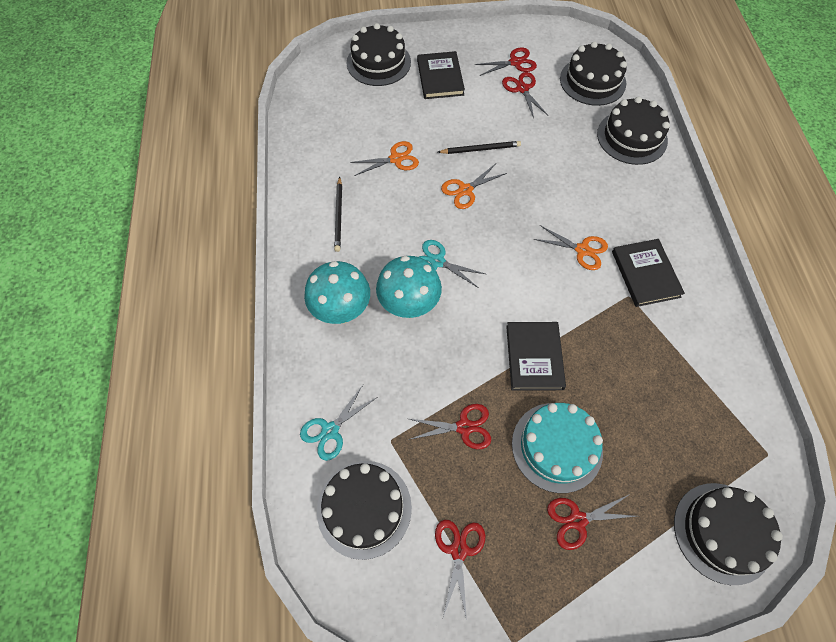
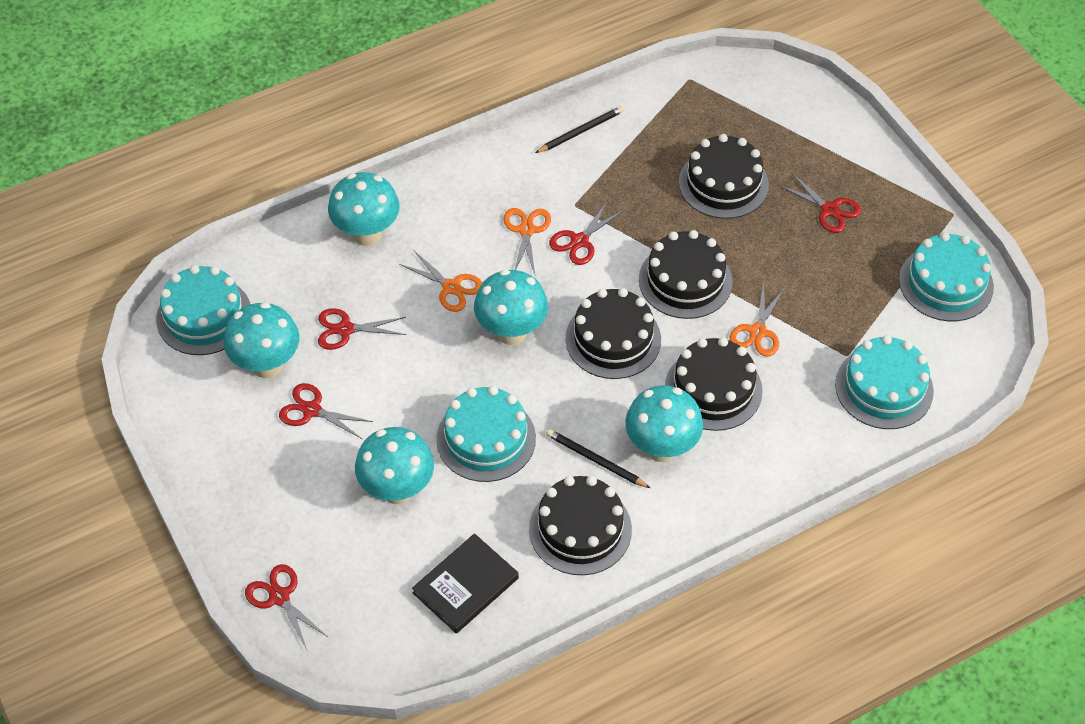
black book: [417,51,465,99] [506,322,566,391] [612,239,685,307] = 3 -> [412,533,519,634] = 1
turquoise cake: [512,403,603,493] = 1 -> [156,265,250,355] [436,386,536,482] [835,335,934,429] [899,232,994,321] = 4
turquoise mushroom: [304,261,370,324] [376,256,442,318] = 2 -> [224,302,300,378] [328,172,400,246] [355,427,434,504] [474,269,548,345] [625,385,703,462] = 5
turquoise scissors: [300,385,377,461] [419,240,485,288] = 2 -> none = 0

